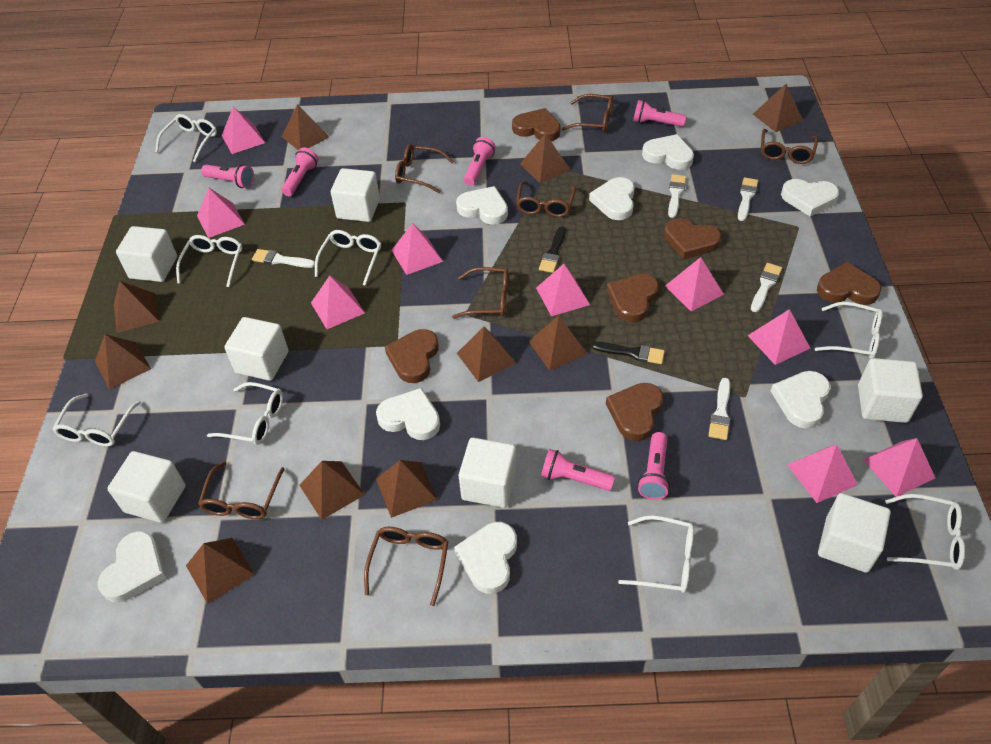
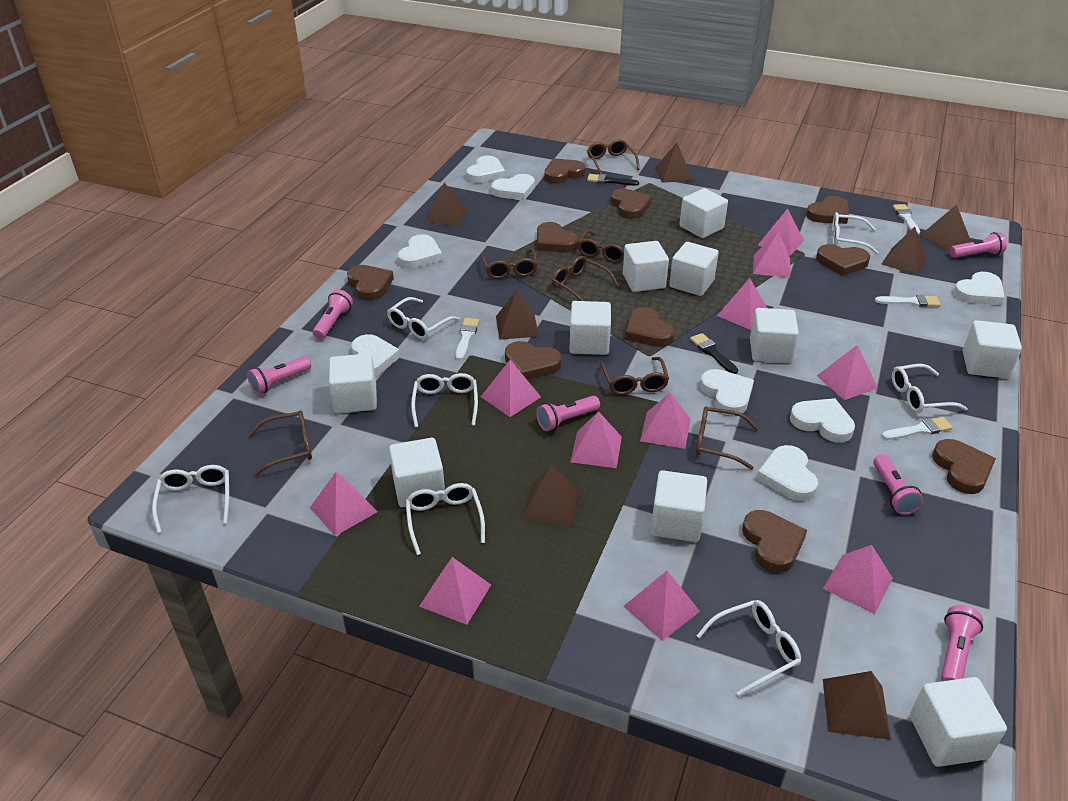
brown heart: [385,329,439,383] [512,108,561,141] [606,383,663,441] [607,274,659,322] [664,218,721,259] [817,262,881,305] = 6 -> [347,265,394,301] [505,341,562,380] [537,222,579,253] [545,158,586,184] [611,188,652,219] [625,307,674,347] [742,510,807,573] [806,196,849,224] [816,244,870,276] [932,439,996,494] = 10
brown pyramid: [95,334,151,390] [114,281,159,333] [186,538,255,604] [281,104,329,151] [299,461,365,520] [376,460,437,518] [457,326,516,382] [520,134,570,183] [529,315,587,371] [753,84,803,132] = 10 -> [425,183,468,227] [496,290,539,340] [521,465,579,526] [655,142,693,183] [823,671,891,740] [882,227,927,275] [920,204,971,251] = 7
pink pyramid: [197,188,245,238] [222,107,265,154] [311,276,365,329] [392,223,443,275] [536,264,590,316] [665,257,724,311] [747,309,810,365] [787,444,858,503] [863,438,935,497] = 9 -> [310,471,377,536] [419,557,491,625] [481,360,541,417] [570,411,622,468] [623,571,700,641] [640,392,691,449] [717,278,767,330] [753,231,790,278] [758,208,804,256] [817,345,878,400] [823,545,893,614] = 11
white brush: [252,249,315,268] [668,174,686,218] [708,378,730,440] [738,177,758,221] [751,263,782,312] = 5 -> [455,318,479,360] [875,295,941,307] [882,417,953,440] [893,204,920,235] = 4
white cube: [107,451,186,523] [116,226,177,282] [224,317,289,381] [331,168,380,222] [459,438,517,508] [818,493,891,573] [858,358,923,423] = 7 -> [329,353,377,414] [389,438,445,507] [569,301,611,355] [623,241,669,292] [651,470,707,542] [669,242,719,296] [679,188,728,238] [750,308,799,363] [910,677,1007,767] [963,320,1022,379] = 10
white glasses: [52,394,141,447] [155,114,217,162] [176,235,242,287] [207,382,283,445] [315,230,381,286] [618,516,694,593] [815,302,883,359] [885,494,965,570] = 8 -> [152,465,229,533] [387,297,460,339] [405,483,485,555] [411,373,478,427] [696,600,801,696] [832,212,879,254] [892,364,968,413] = 7

